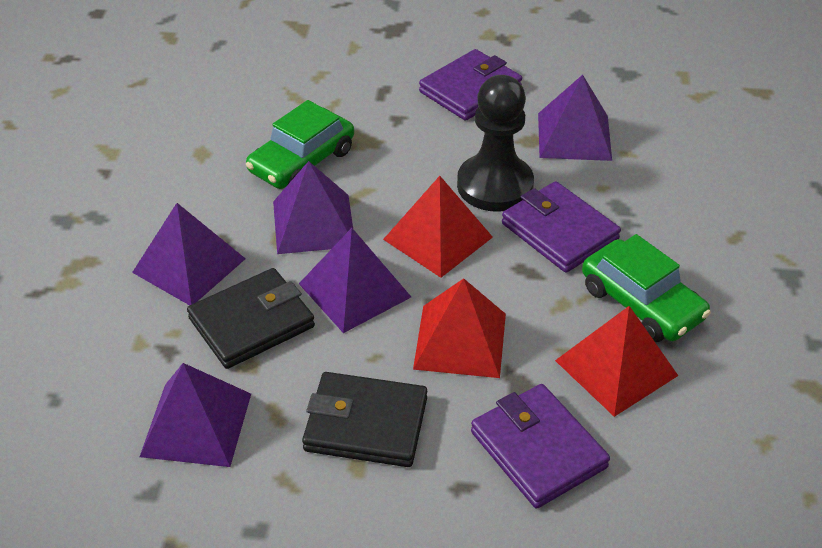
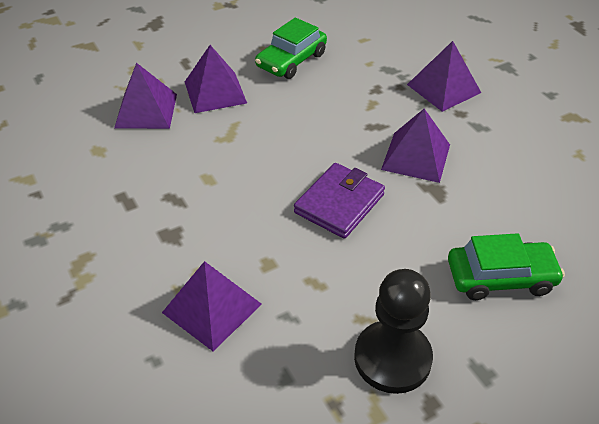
black wallet: [187,268,315,369] [302,372,427,467] = 2 -> none = 0
purple wallet: [419,49,522,121] [471,384,610,509] [502,181,621,273] = 3 -> [294,163,385,239] = 1
red pyramid: [383,176,493,278] [413,278,506,378] [555,306,678,417] = 3 -> none = 0

